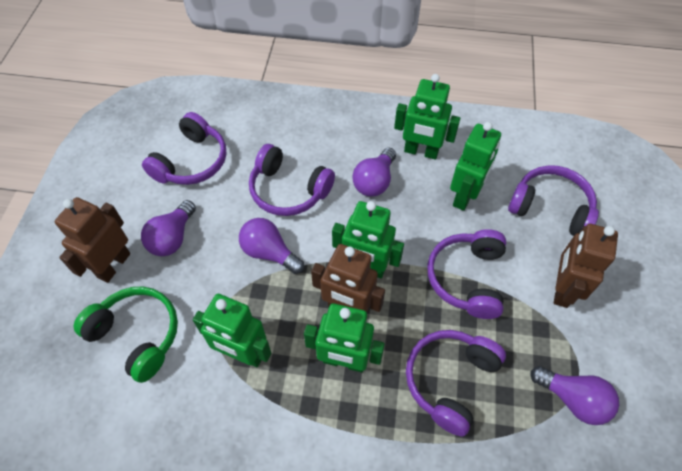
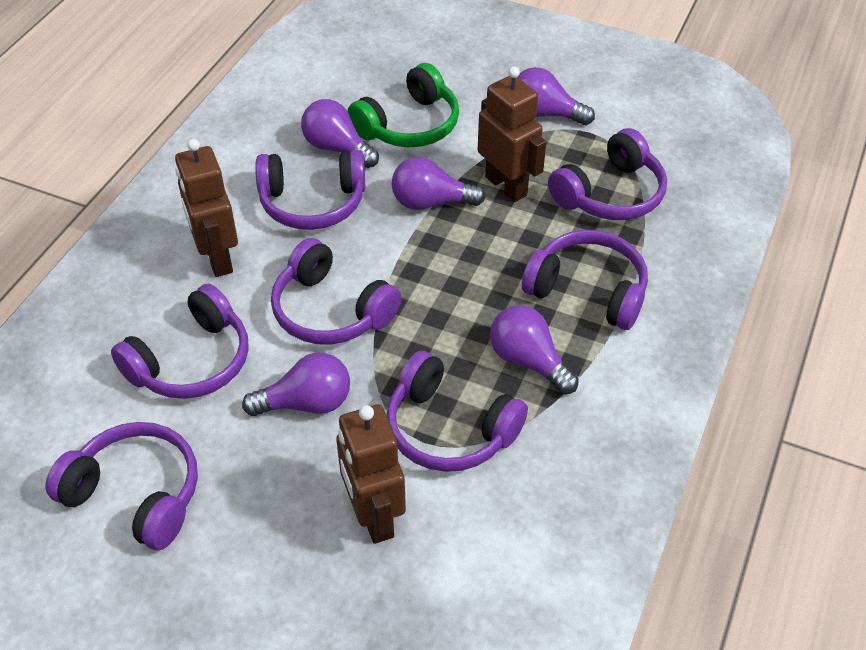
green robot: [193,294,271,367] [304,303,385,372] [332,201,404,278] [394,74,460,159] [450,122,501,211] = 5 -> none = 0
purple headphones: [142,112,227,185] [249,144,335,216] [406,330,506,436] [427,229,506,319] [508,165,599,236] = 5 -> [46,422,198,550] [111,284,249,399] [255,150,365,230] [271,238,401,345] [387,351,528,472] [522,230,648,330] [548,128,667,220] = 7
purple light bulb: [141,200,196,256] [239,218,304,274] [352,148,396,196] [531,366,619,425] = 4 -> [242,353,350,416] [301,99,379,168] [392,157,486,210] [490,305,579,394] [518,67,595,125] = 5

